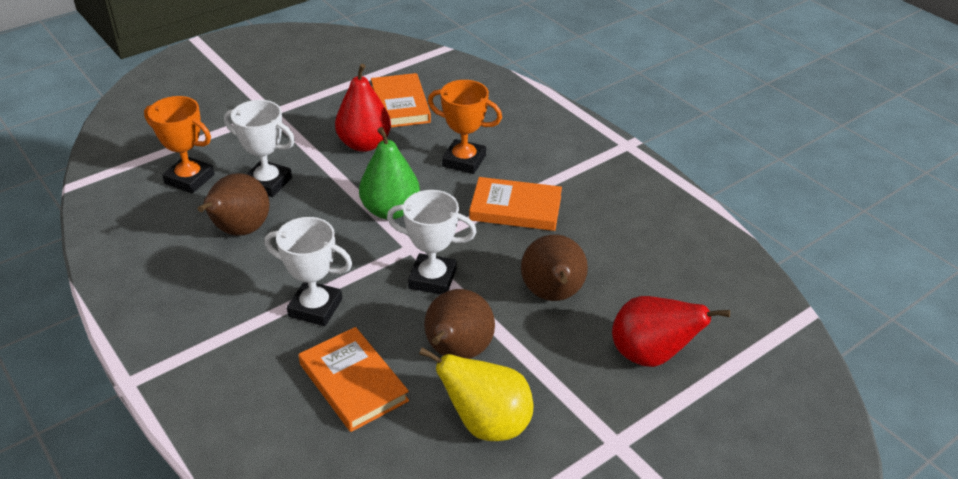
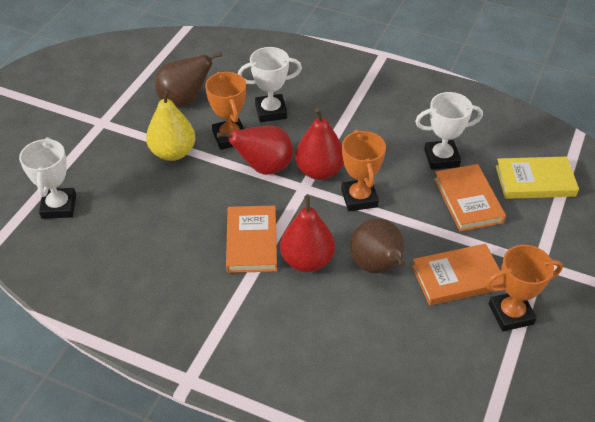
brown pear: [198,173,270,235] [424,289,495,359] [521,234,588,301] = 3 -> [155,52,222,107] [350,218,405,273] = 2
green pear: [359,127,420,219] = 1 -> none = 0
orange trophy: [144,96,214,193] [428,80,502,174] = 2 -> [205,72,246,150] [341,130,386,211] [486,245,563,331] = 3
red pear: [335,64,391,152] [612,296,730,367] = 2 -> [217,126,293,175] [280,196,335,272] [295,108,344,180] = 3
yellow book: none = 0 -> [496,156,579,199] = 1

